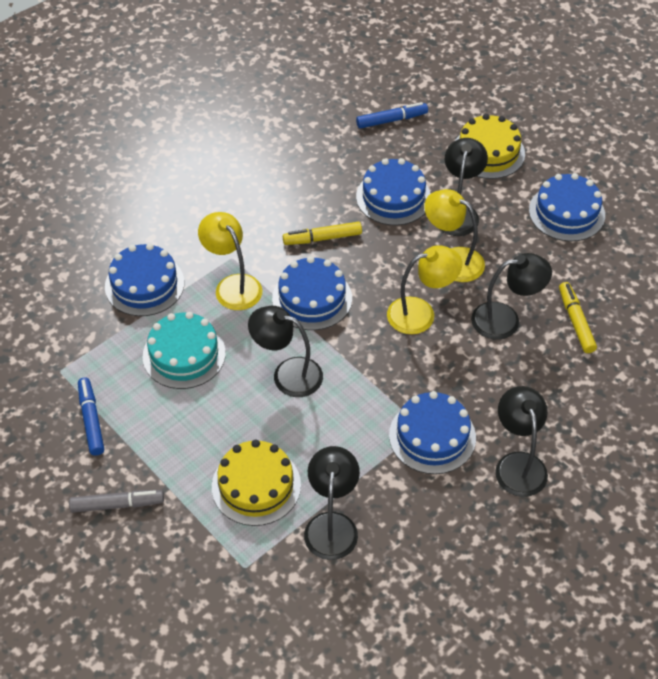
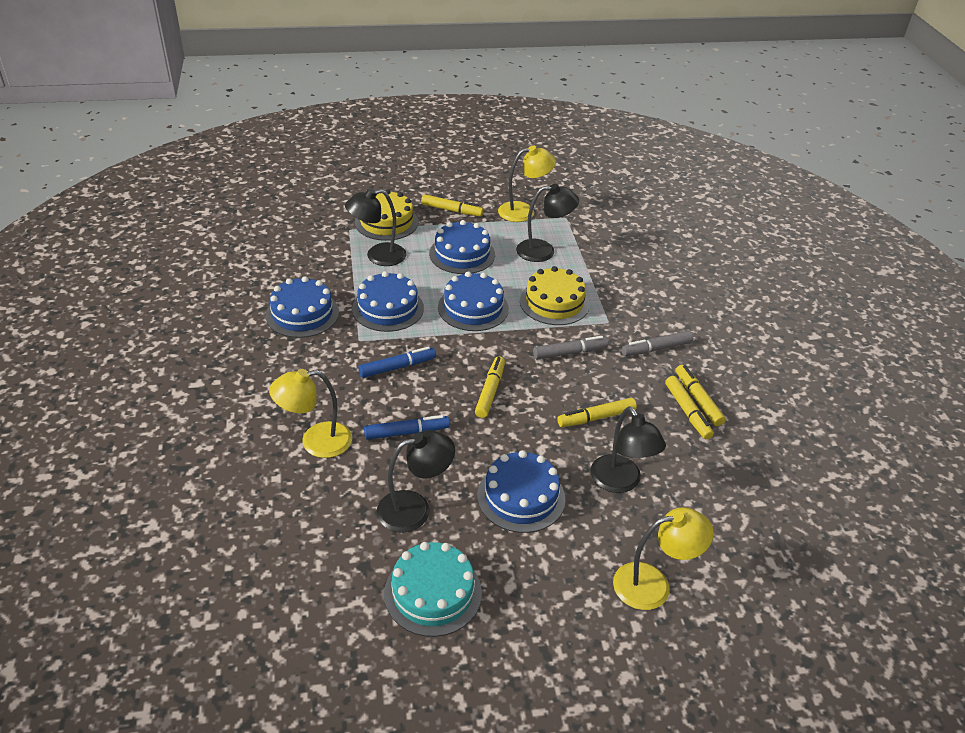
black lamp: [248,306,323,397] [304,446,360,560] [440,138,488,236] [471,253,552,340] [495,386,548,497] = 5 -> [345,188,407,266] [377,430,455,532] [516,184,579,262] [590,406,666,493] = 4
grey marker: [69,490,164,513] = 1 -> [533,336,608,360] [621,331,693,356] = 2
yellow marker: [283,222,362,245] [559,282,597,353] = 2 -> [421,194,484,216] [475,356,505,418] [557,398,637,427] [665,376,714,439] [676,365,726,426] = 5

